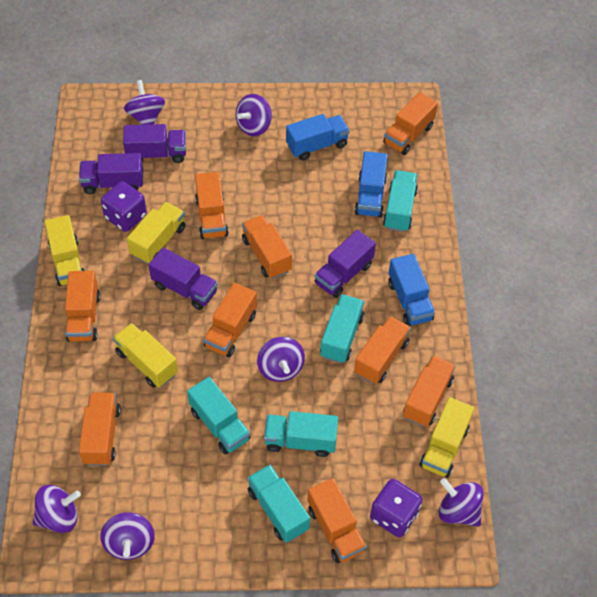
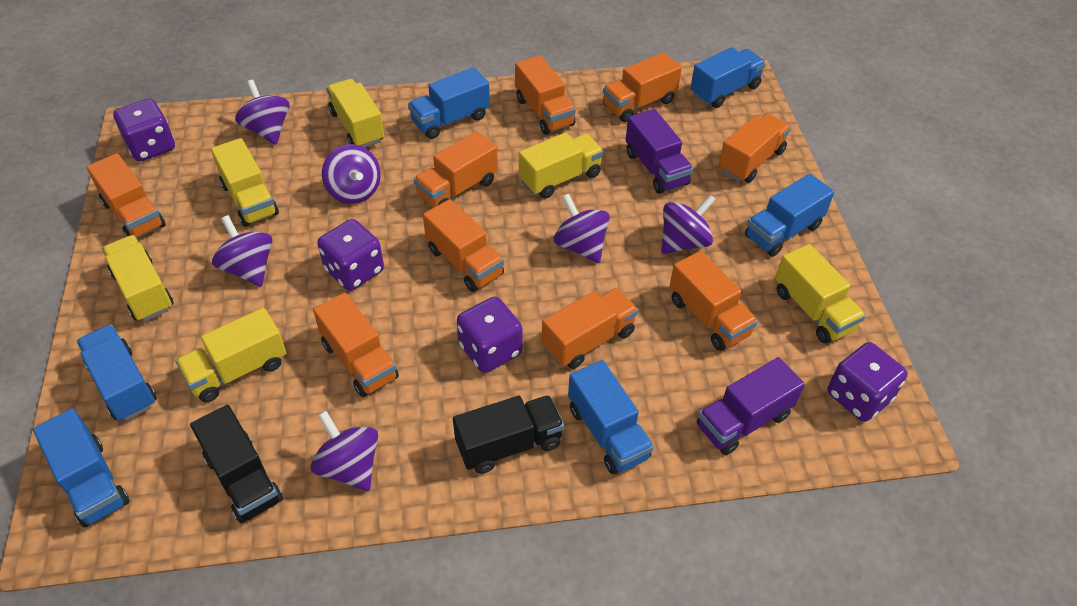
black truck: none = 0 -> [190,405,283,523] [453,395,564,474] = 2
blue truck: [286,114,350,160] [355,151,388,217] [388,254,435,326] = 3 -> [33,408,129,527] [77,324,157,421] [408,67,490,139] [568,360,654,474] [690,47,766,108] [745,174,834,257] = 6
purple dice: [101,181,147,232] [370,479,423,538] = 2 -> [113,98,175,161] [317,219,384,291] [457,297,522,373] [828,342,908,422] = 4
purple truck: [79,153,143,194] [123,124,186,163] [149,248,218,310] [315,230,376,298] = 4 -> [626,109,693,194] [697,357,805,455] = 2
turquoise truck: [187,377,250,455] [247,465,310,543] [264,411,338,457] [320,294,365,363] [383,170,418,232] = 5 -> none = 0
yellow truck: [45,215,84,286] [113,323,178,388] [127,202,186,264] [420,397,474,478] = 4 -> [102,235,174,321] [176,308,286,402] [211,138,279,227] [326,79,384,148] [519,132,604,199] [775,244,866,344] = 6

